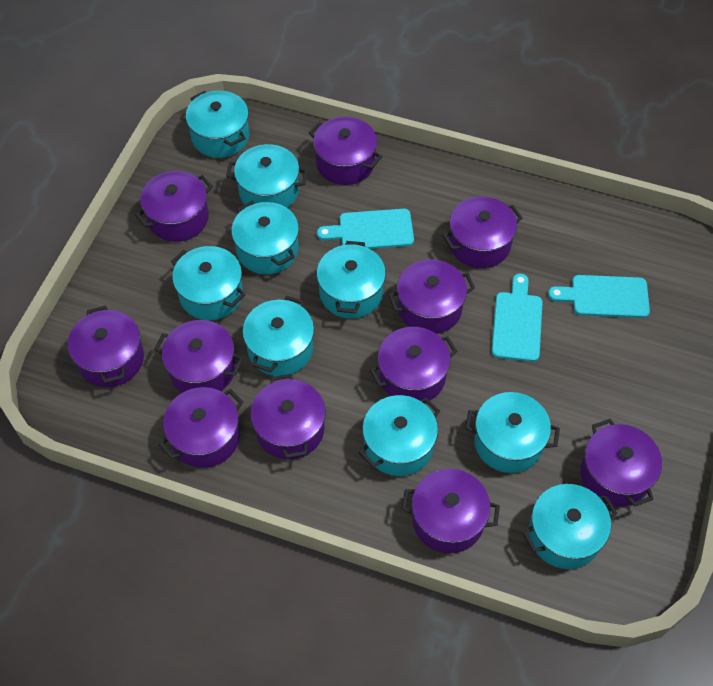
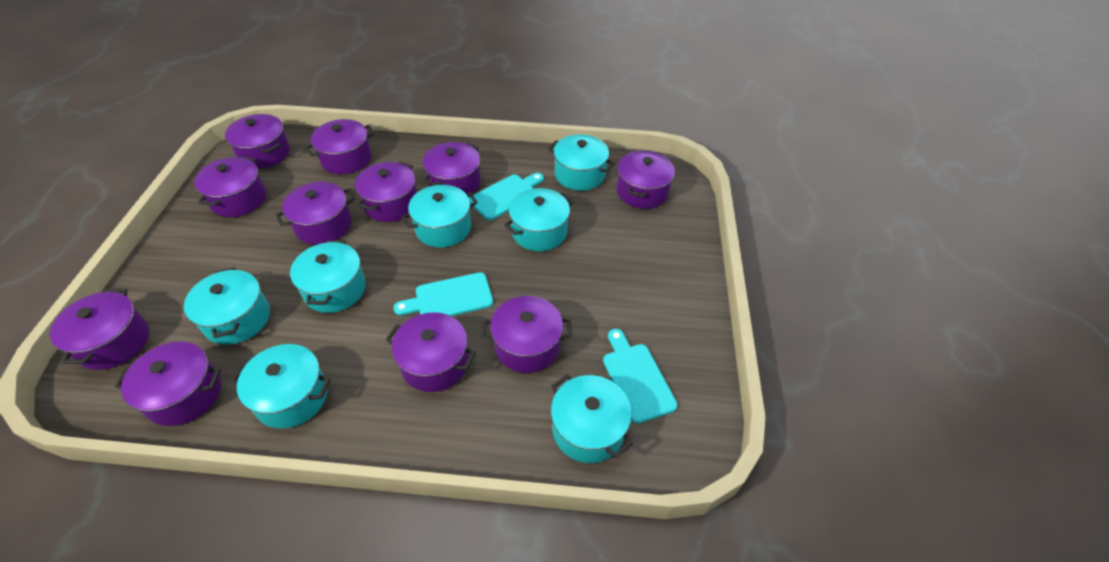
turquoise pot: [171,246,245,320] [186,91,250,158] [226,144,308,208] [231,201,299,274] [242,296,314,376] [316,241,386,319] [359,395,440,476] [465,392,560,473] [523,484,617,569] = 9 -> [184,267,270,345] [231,344,331,429] [290,240,366,313] [401,185,478,248] [504,188,573,251] [548,134,615,191] [551,374,633,463] = 7

